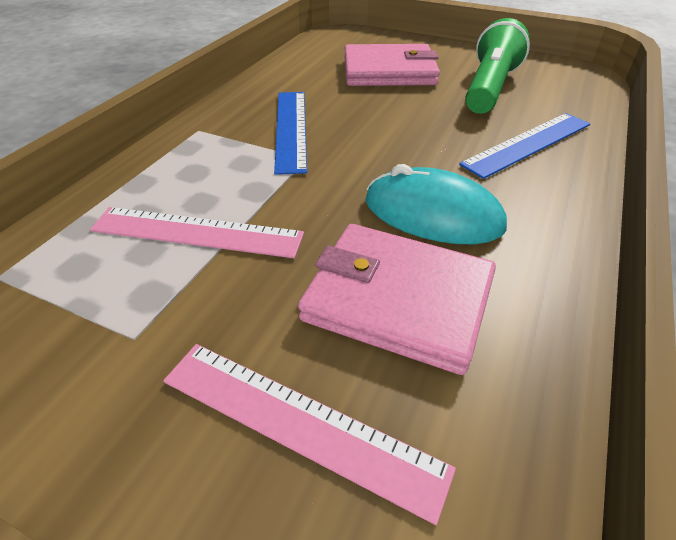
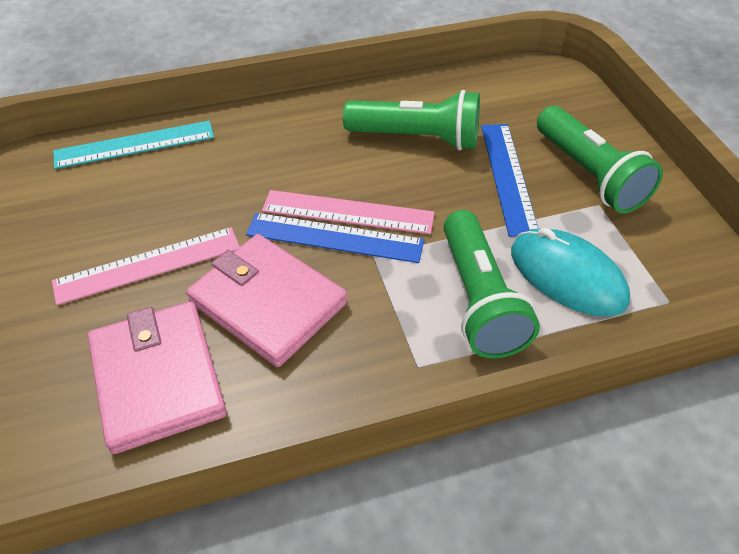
green flashlight: [465,18,530,114] = 1 -> [343,90,480,151] [444,210,540,358] [537,106,663,213] = 3
turquoise ruler: none = 0 -> [53,121,214,169] = 1

